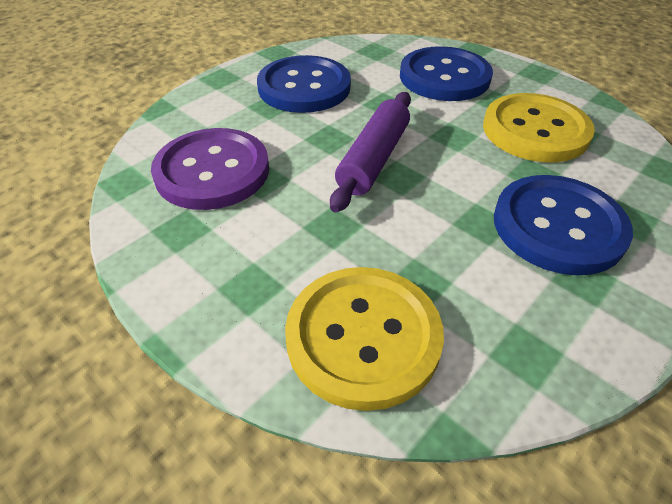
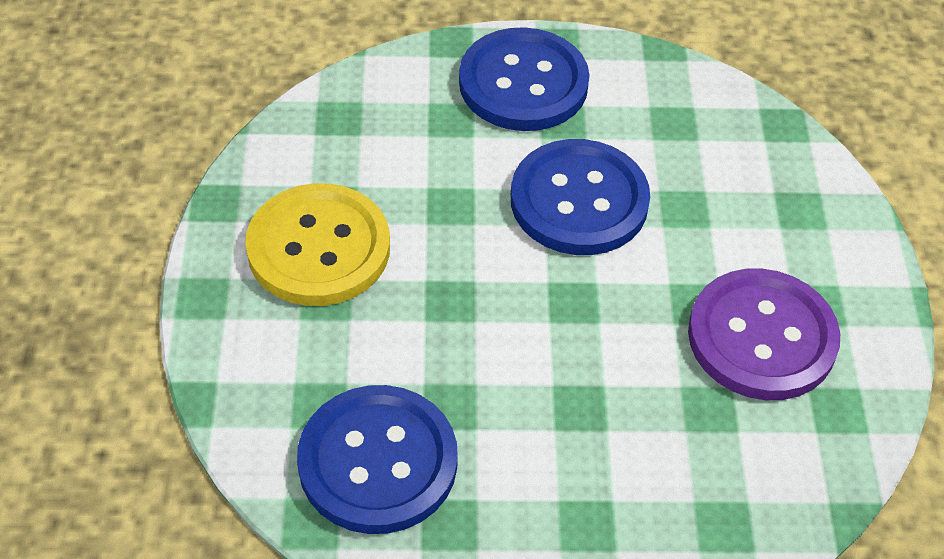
purple rolling pin: [330,92,411,213] = 1 -> none = 0
yellow button: [285,267,444,411] [483,93,595,163] = 2 -> [245,183,390,306] = 1

